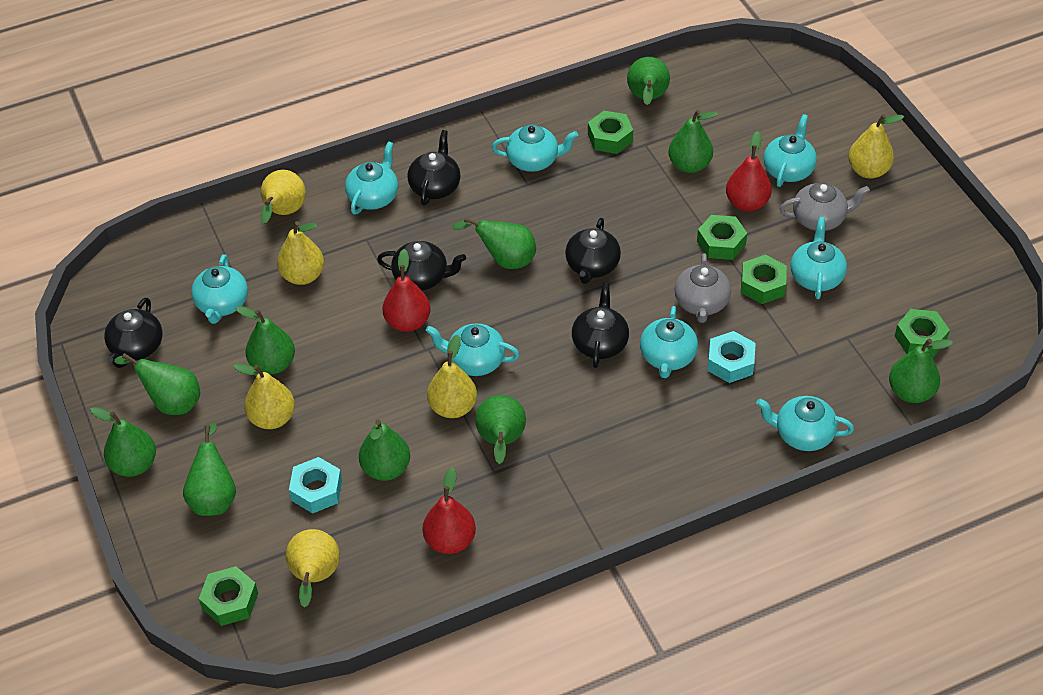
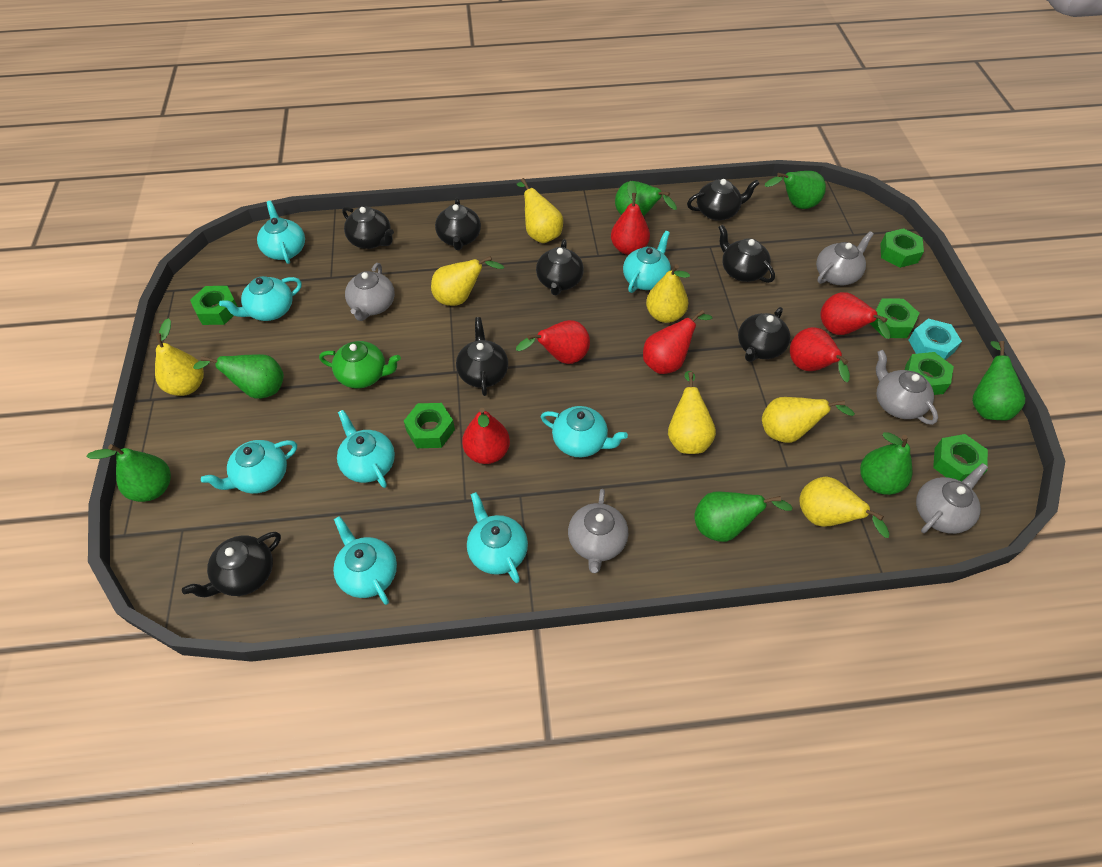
black teapot: [104,298,163,368] [377,241,466,290] [407,130,461,206] [565,218,621,284] [572,282,629,368] = 5 -> [182,532,281,597] [342,207,394,249] [435,197,481,250] [456,317,508,396] [536,239,584,295] [687,179,760,221] [718,225,775,283] [738,307,790,362] = 8
green nut: [199,566,258,626] [588,111,633,154] [697,215,747,260] [741,255,787,304] [895,309,950,358] = 5 -> [190,286,238,325] [404,403,455,448] [869,298,920,338] [880,228,924,268] [905,352,954,395] [933,434,988,481] = 6
green pear: [90,407,156,477] [114,353,200,415] [183,423,236,516] [236,306,295,374] [359,419,410,481] [452,217,536,269] [475,395,526,464] [627,57,670,105] [668,110,718,173] [889,338,953,403] = 10 -> [86,444,171,502] [193,354,284,399] [615,181,677,216] [694,491,793,542] [765,171,826,209] [860,432,913,495] [972,341,1025,420] = 7
green teapot: none = 0 -> [319,341,401,389] = 1
grey teapot: [674,253,731,323] [780,183,870,231] = 2 -> [345,263,395,321] [568,489,628,573] [816,231,874,285] [876,350,938,425] [916,463,988,534] = 5
red pear: [382,249,431,332] [423,467,476,554] [726,131,772,212] = 3 -> [462,408,510,464] [516,320,590,364] [611,181,650,255] [643,310,712,374] [790,327,850,382] [820,292,891,339] = 6
turquoise nut: [289,457,342,513] [708,331,756,383] = 2 -> [908,319,962,360] = 1
yellow pear: [233,363,295,429] [261,170,306,224] [277,221,324,285] [286,529,340,608] [427,335,477,418] [848,114,904,179] = 6 -> [155,318,204,396] [431,256,504,306] [517,178,563,243] [646,264,690,323] [668,371,716,454] [762,397,855,443] [799,477,889,538] = 7

